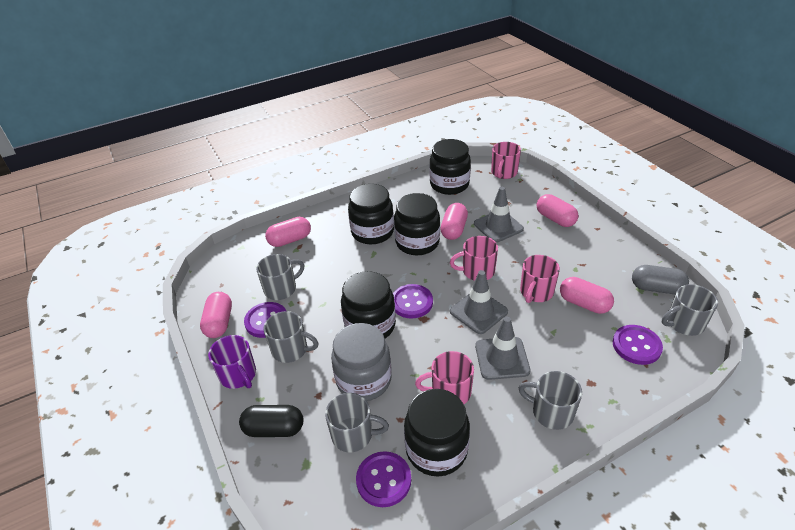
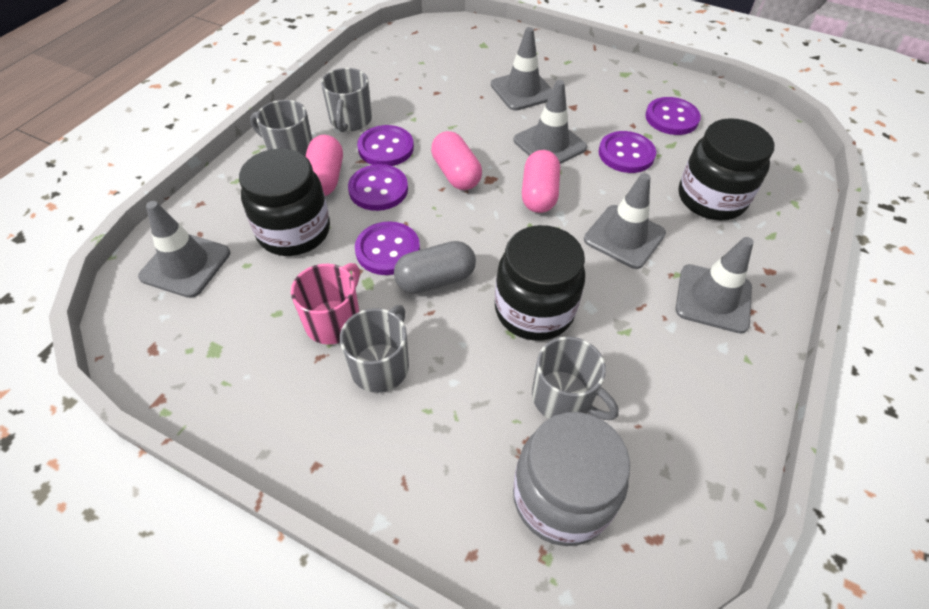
black capsule: [239,405,303,437] = 1 -> none = 0
black jar: [341,271,396,338] [348,184,394,244] [394,193,440,255] [404,389,470,477] [429,139,471,195] = 5 -> [239,148,330,256] [495,225,585,341] [679,118,774,220] = 3
grey mug: [256,254,304,300] [264,311,319,363] [325,393,389,452] [519,371,582,430] [662,284,718,336] = 5 -> [250,100,312,156] [321,68,372,132] [340,305,409,393] [532,336,619,420] = 4
grey traffic cone: [450,270,508,334] [474,187,524,243] [475,316,530,380] = 3 -> [138,201,230,298] [491,27,552,111] [514,80,587,164] [584,173,666,269] [676,237,754,333] = 5
pink capsule: [200,292,232,338] [265,217,311,247] [441,203,468,240] [537,194,579,227] [560,277,614,314] = 5 -> [305,135,343,196] [431,131,482,190] [522,150,560,213] = 3
pink mug: [415,351,474,404] [450,236,498,281] [491,142,521,179] [520,255,560,303] = 4 -> [291,263,360,344] = 1
purple button: [244,302,286,338] [356,451,411,507] [393,284,433,319] [613,325,663,365] = 4 -> [348,164,408,211] [355,221,420,275] [357,125,414,166] [599,131,656,173] [645,97,701,135] = 5
purple mug: [208,335,256,389] = 1 -> none = 0

